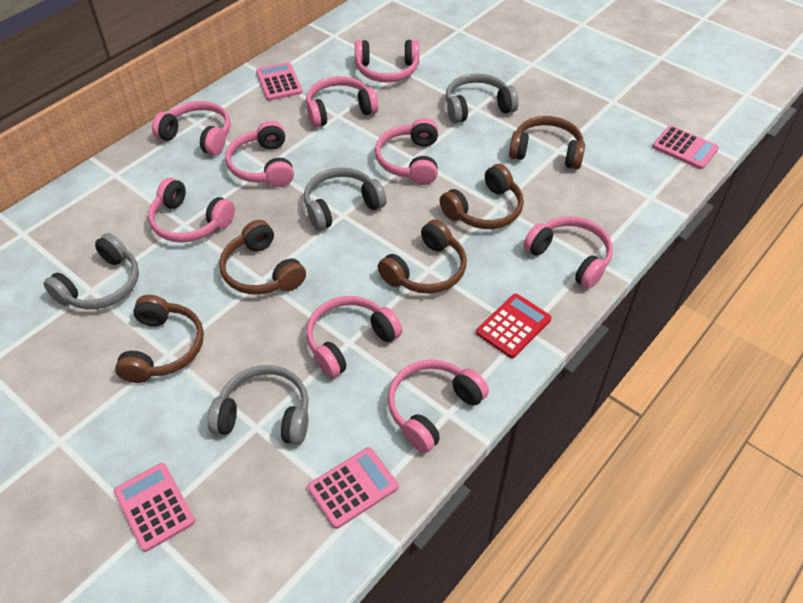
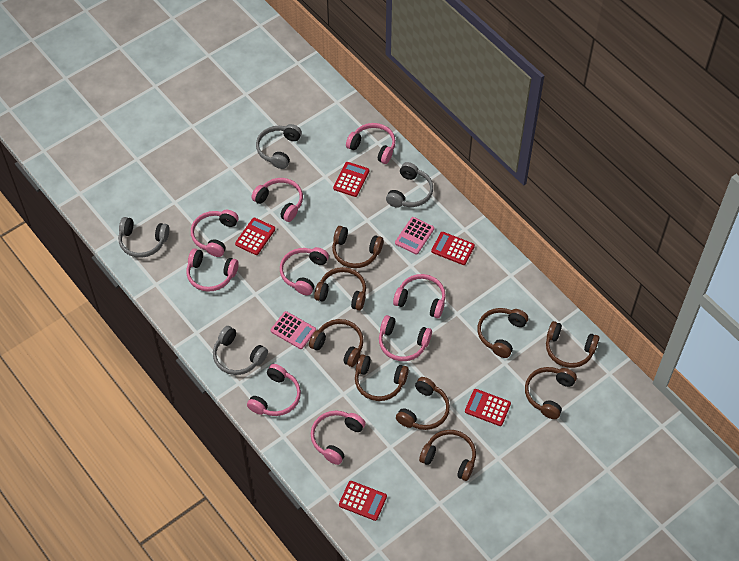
brown headphones: [115,295,204,383] [219,220,306,295] [378,219,467,294] [440,164,524,229] [509,116,585,169] = 5 -> [309,319,364,367] [314,267,366,311] [332,226,383,268] [355,354,409,401] [396,377,450,430] [419,430,476,481] [477,308,528,358] [525,367,577,419] [546,321,599,368] = 9
pink calculator: [114,463,195,552] [256,62,303,101] [308,447,398,529] [652,125,719,169] = 4 -> [271,311,316,349] [395,217,434,255] = 2
red calculator: [476,293,551,358] = 1 -> [235,218,275,255] [333,162,369,197] [339,481,387,521] [431,232,475,265] [465,389,511,426] = 5

